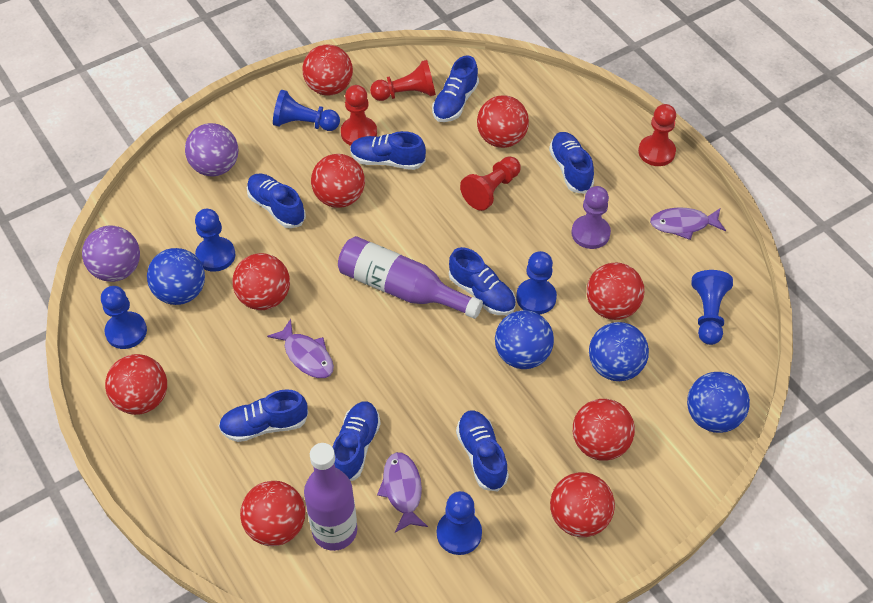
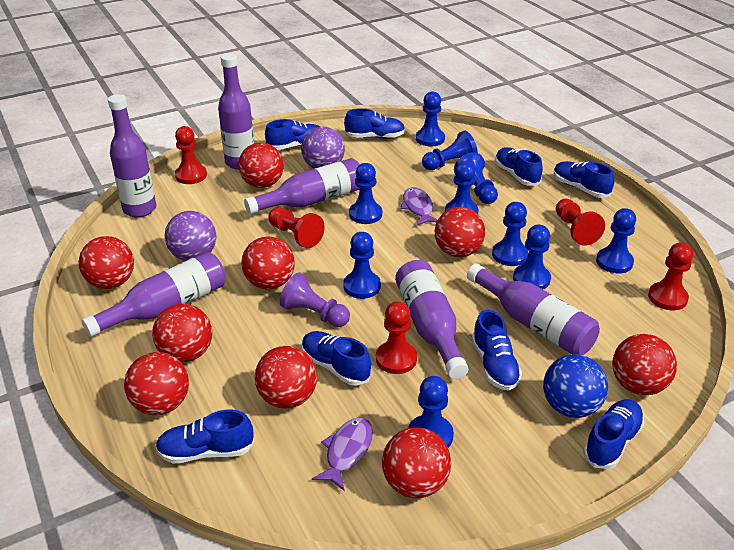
blue ball: [147,248,205,305] [495,310,554,369] [589,322,649,381] [687,372,750,433] = 4 -> [543,354,608,418] = 1
blue pawn: [101,286,147,349] [195,209,236,272] [273,90,340,131] [437,491,482,555] [516,251,557,314] [692,270,733,345] = 6 -> [343,232,381,299] [349,163,382,224] [408,376,454,448] [416,91,445,147] [422,131,478,170] [445,161,478,214] [454,152,498,204] [492,202,529,266] [513,225,551,289] [596,208,636,273] = 10
purple bottle: [304,443,357,551] [338,236,483,319] = 2 -> [82,252,226,337] [108,94,156,217] [218,53,254,169] [244,158,360,214] [395,260,469,379] [467,264,600,355] = 6
purple fish: [267,319,334,378] [377,452,428,533] [650,208,726,240] = 3 -> [312,417,373,491] [400,187,438,226] = 2
red pawn: [341,85,377,146] [370,60,436,101] [460,156,521,211] [638,104,676,166] = 4 -> [175,126,207,184] [268,208,325,248] [376,301,417,374] [556,199,605,246] [648,242,693,310] = 5

